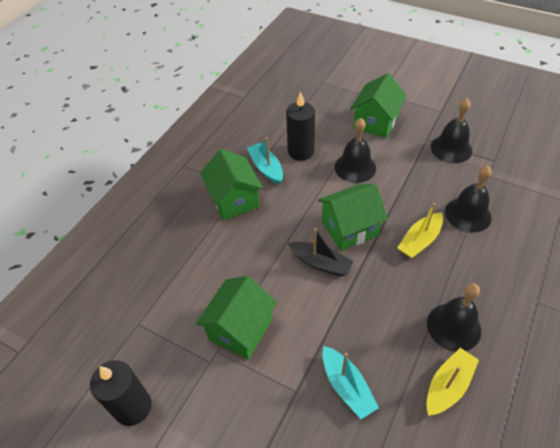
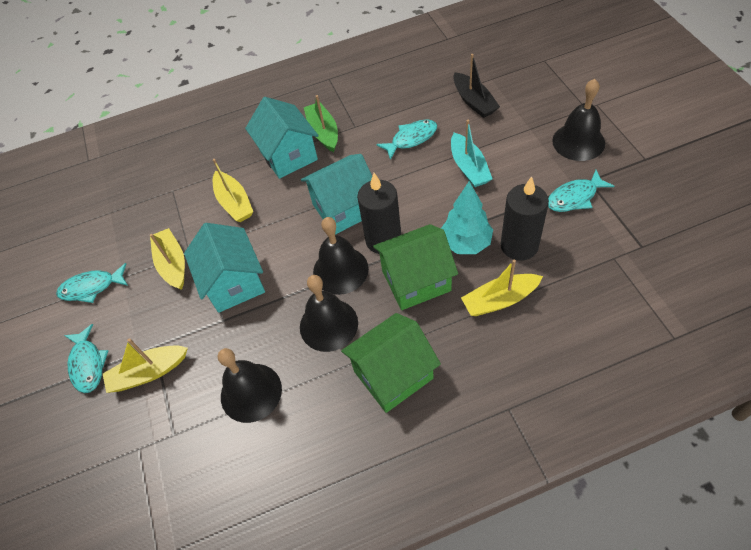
green boat: none = 0 -> [304,95,338,152] = 1
green house: [196,276,277,360] [200,149,263,220] [318,184,388,251] [350,73,407,138] = 4 -> [341,313,441,413] [373,224,458,310] = 2
turquoise boat: [247,137,283,184] [322,346,379,419] = 2 -> [451,120,493,187] = 1
turquoise fish: none = 0 -> [56,263,128,303] [64,324,108,393] [376,119,437,160] [548,170,614,212] = 4
turquoise house: none = 0 -> [184,223,265,313] [245,97,319,179] [301,154,372,235] = 3
turquoise tree: none = 0 -> [441,181,493,254] = 1
yellow boat: [397,203,443,258] [426,348,479,416] = 2 -> [103,338,188,393] [150,228,185,290] [213,159,253,222] [461,260,543,316] = 4

